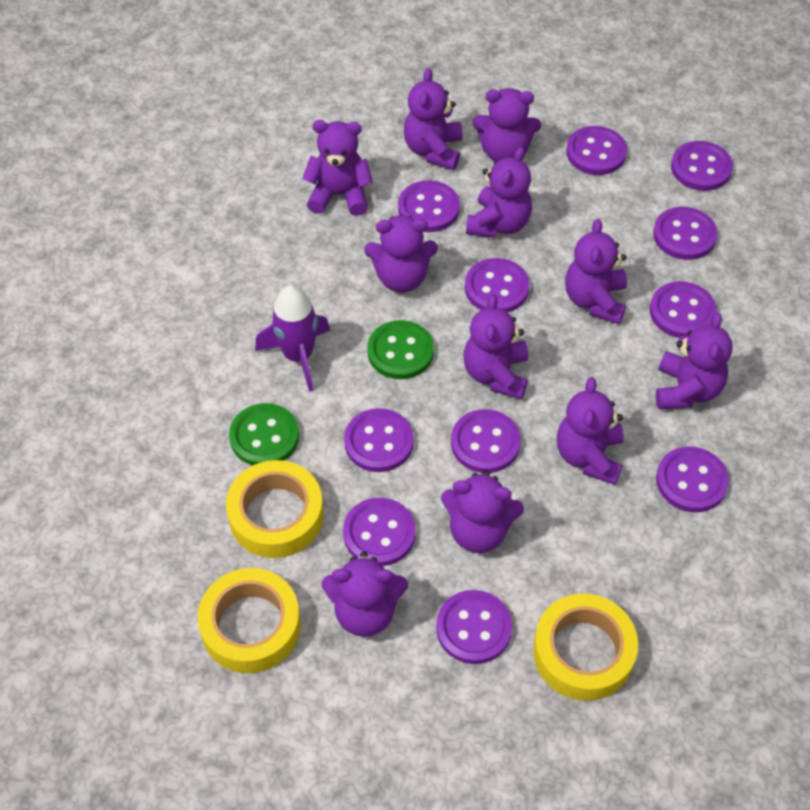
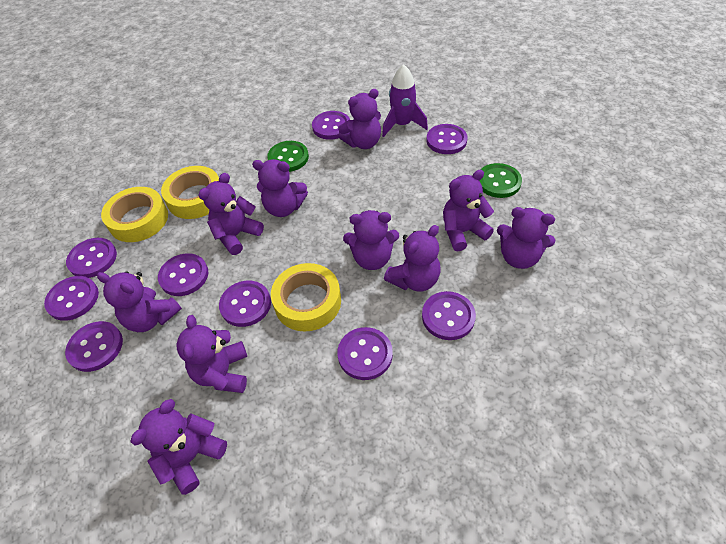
purple button: [343,498,416,566] [344,408,414,472] [398,180,460,232] [436,590,512,664] [451,409,521,473] [465,258,529,312] [566,126,627,175] [650,281,717,338] [653,207,718,260] [656,447,729,512] [671,141,733,191] = 11 -> [44,276,99,321] [65,321,123,372] [66,238,117,278] [158,253,208,296] [219,281,271,327] [312,111,350,140] [337,327,393,380] [422,291,476,340] [426,124,468,154] = 9
purple teddy bear: [302,120,373,216] [322,552,408,637] [364,214,438,293] [404,68,463,170] [441,470,524,553] [463,294,528,399] [466,147,532,238] [472,88,541,162] [557,377,624,485] [565,219,627,324] [656,312,733,409] = 11 -> [97,271,182,332] [130,399,227,495] [176,315,247,393] [198,173,264,255] [252,159,308,217] [338,89,381,149] [343,210,399,270] [384,225,441,292] [443,170,494,251] [497,207,555,269] = 10

